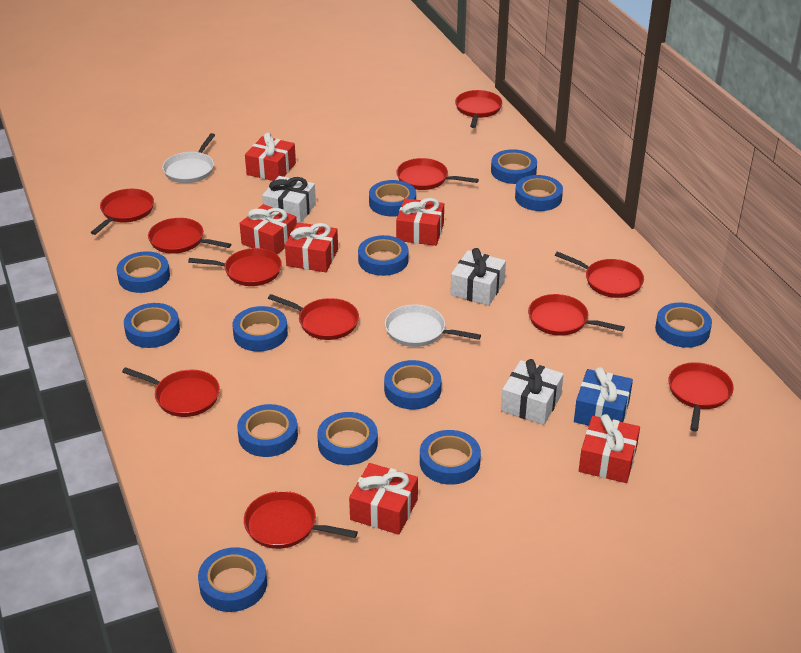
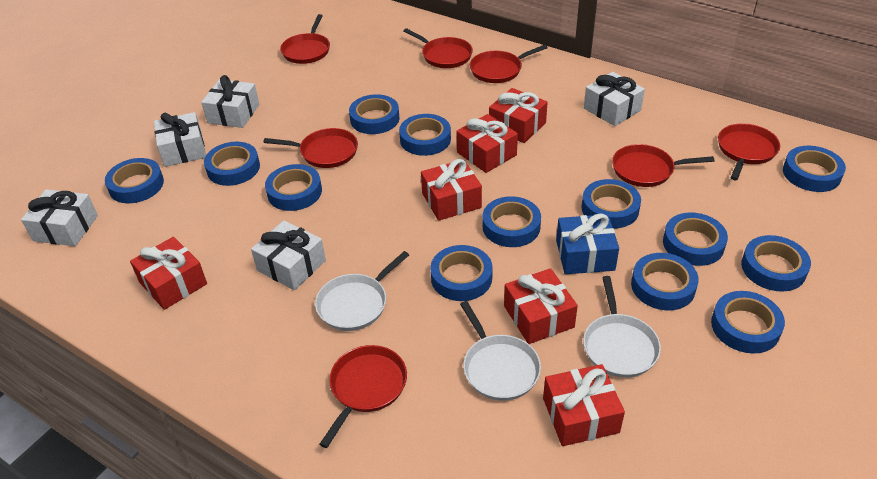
red pan: [91,189,154,235] [122,367,220,417] [148,218,231,254] [188,248,282,286] [244,491,358,549] [268,294,359,340] [396,158,479,190] [455,90,503,128] [528,294,625,336] [555,251,644,298] [668,362,734,431] = 11 -> [263,128,358,168] [280,14,330,64] [319,345,407,448] [403,28,473,68] [470,45,548,83] [612,144,714,187] [718,124,780,180] = 7
white gift: [262,176,316,223] [450,248,506,306] [501,359,564,425] = 3 -> [21,189,98,246] [154,112,206,167] [201,75,259,128] [251,220,326,290] [584,72,645,126] = 5
white pan: [162,133,215,183] [385,304,481,347] = 2 -> [315,251,409,331] [460,301,541,401] [583,276,661,378] = 3

